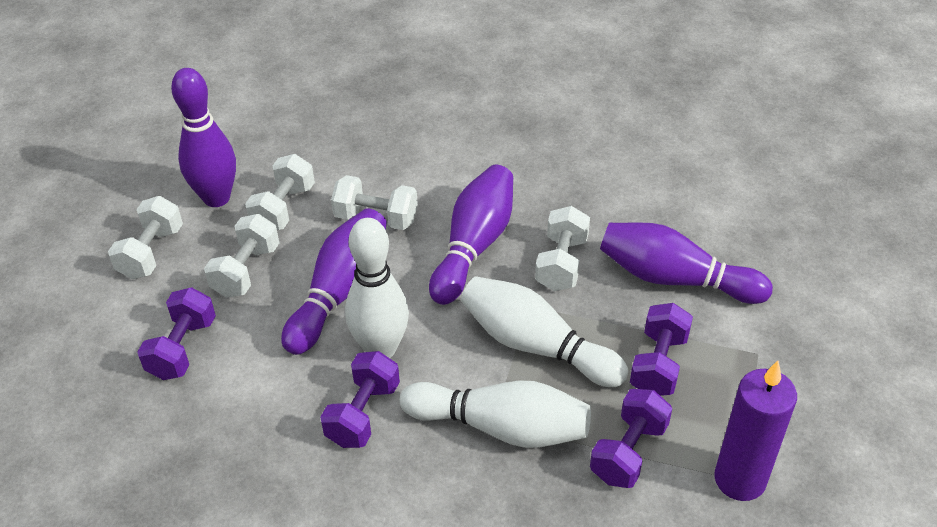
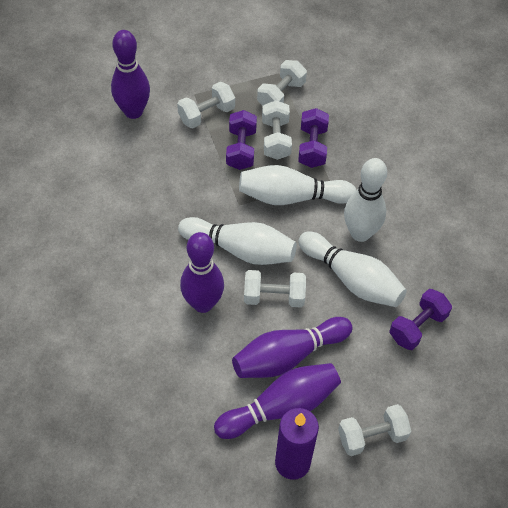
purple dumbbell: [137,287,216,380] [320,351,400,448] [590,389,672,488] [630,303,693,396] = 4 -> [226,110,257,170] [298,108,329,168] [390,289,452,350] = 3
white bowling pin: [345,218,409,358] [399,381,591,448] [461,276,628,387] = 3 -> [178,217,297,265] [239,165,356,205] [298,231,407,307] [344,158,387,242] = 4

